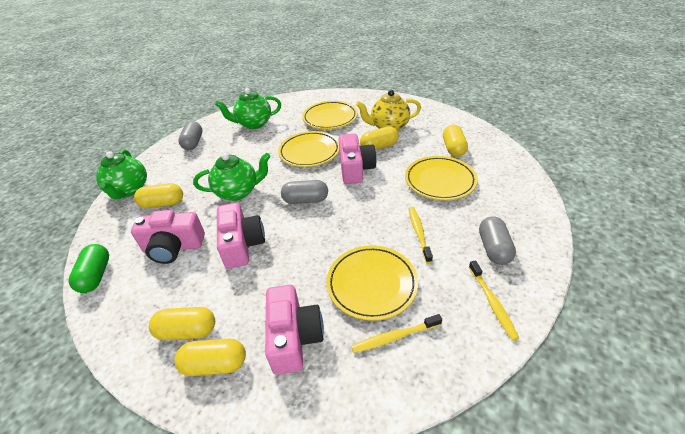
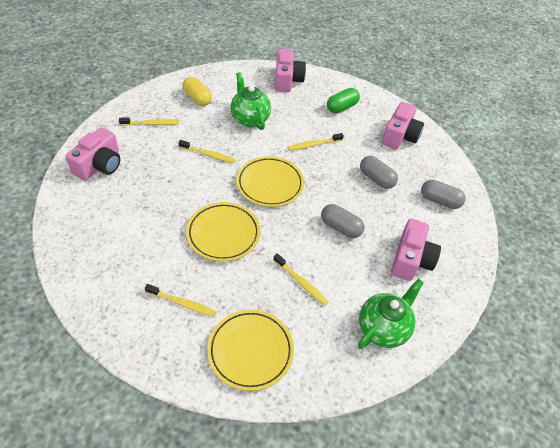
green teapot: [96,149,147,200] [193,153,270,201] [215,88,281,129] = 3 -> [231,72,271,130] [358,279,424,349] = 2
yellow capsule: [134,183,183,208] [149,307,215,340] [174,339,246,376] [360,126,399,150] [443,125,468,157] = 5 -> [182,77,212,106] = 1
yellow plate: [278,131,339,167] [302,101,358,129] [326,245,418,321] [405,156,478,200] = 4 -> [186,202,260,262] [207,309,294,391] [236,156,304,207] = 3
yellow teapot: [356,90,421,131] = 1 -> none = 0
yellow toothbrush: [351,314,442,353] [409,207,433,263] [469,260,519,340] = 3 -> [119,118,179,126] [145,284,216,317] [178,140,236,164] [274,253,329,305] [288,133,344,151] = 5

